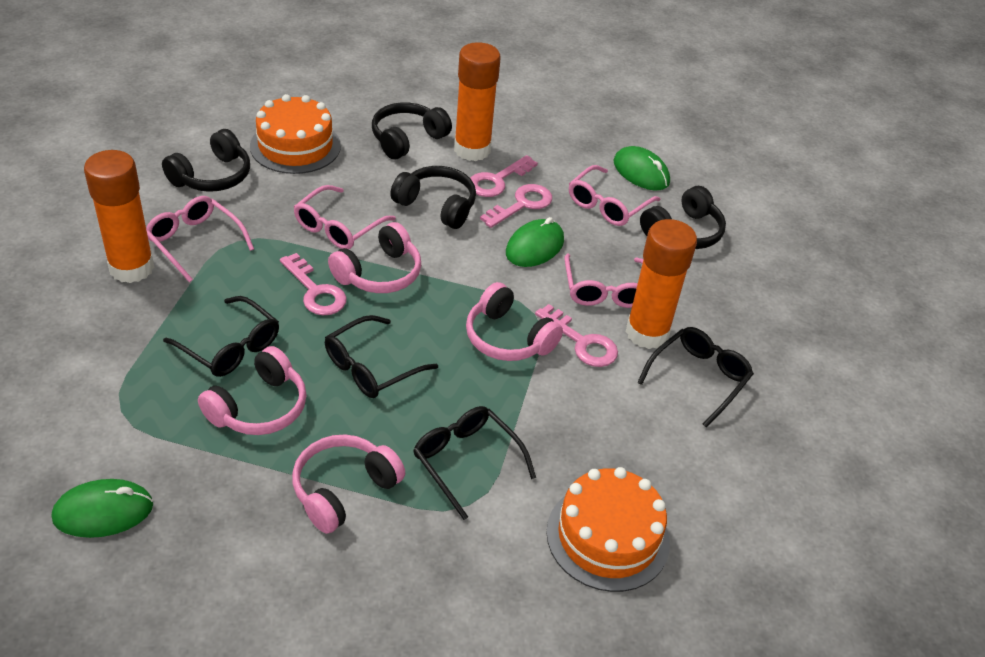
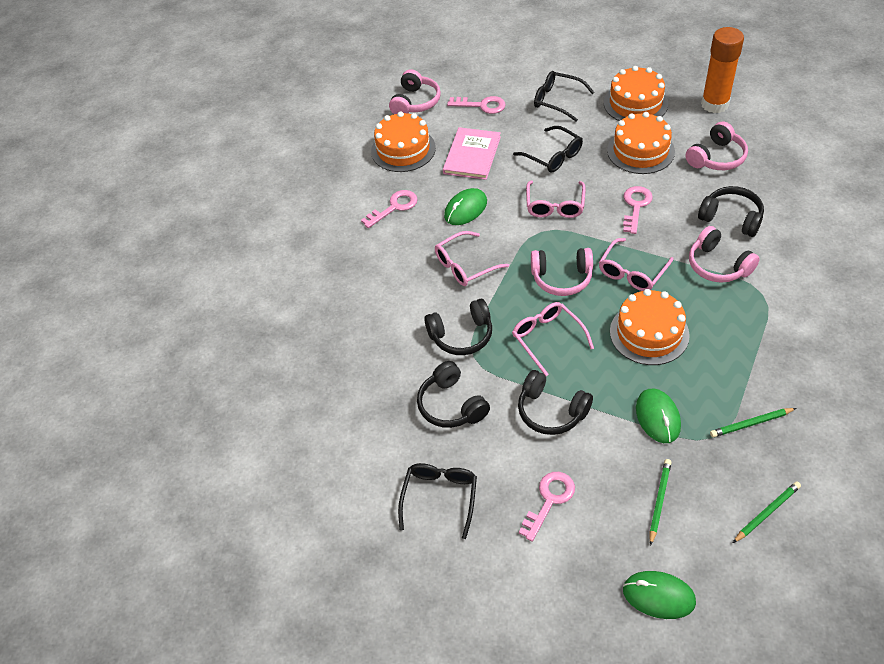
black glasses: [163,296,279,377] [325,315,438,398] [413,406,536,520] [637,327,754,428] = 4 -> [398,463,477,539] [513,126,583,173] [534,71,595,122] = 3
green pencil: none = 0 -> [649,459,672,546] [710,408,796,438] [733,481,801,543] = 3
orange cake: [250,94,341,174] [546,467,670,592] = 2 -> [371,111,436,172] [604,66,668,121] [607,112,675,174] [610,289,690,365] = 4
orange glue stick: [84,150,155,283] [454,42,501,161] [626,219,697,349] = 3 -> [701,27,744,113] = 1
pink book: none = 0 -> [443,127,501,180] = 1

